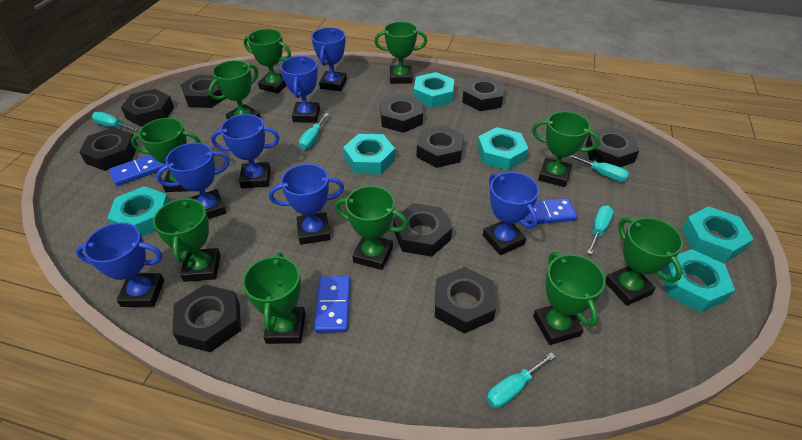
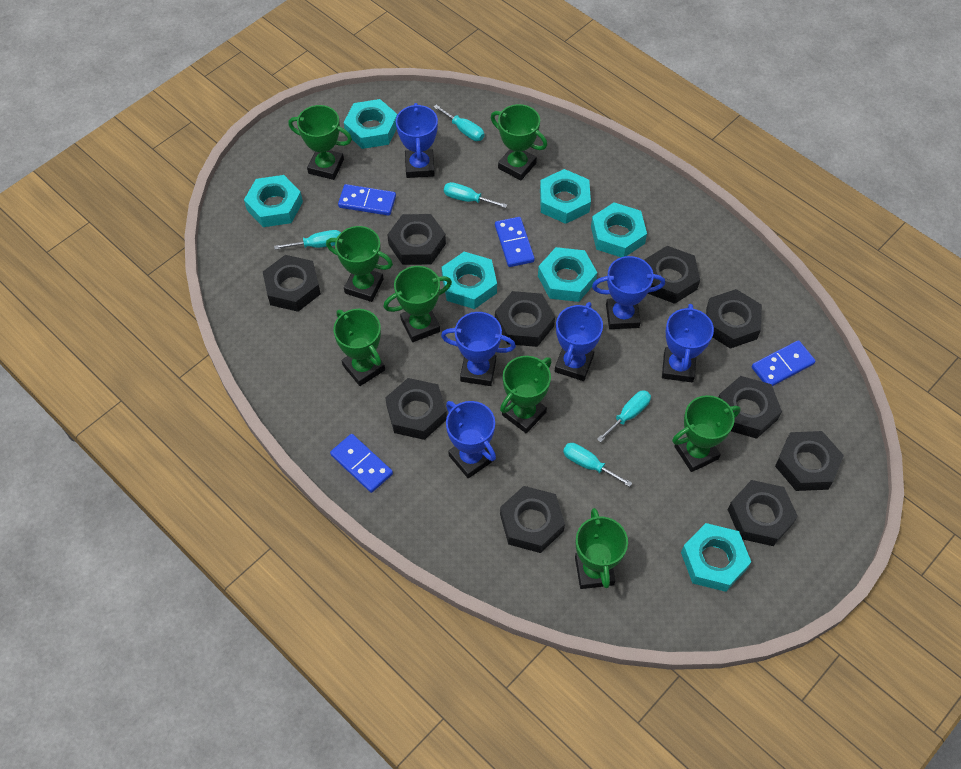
blue domino: [109,155,166,186] [314,276,350,333] [523,198,577,224] = 3 -> [330,434,393,493] [338,184,396,216] [495,217,535,267] [752,340,816,386] = 4
blue trophy: [76,222,164,307] [156,143,230,219] [211,114,280,188] [269,164,344,245] [280,56,320,123] [311,27,347,91] [483,172,539,255] = 7 -> [396,103,438,178] [441,312,516,386] [446,401,496,478] [555,302,603,381] [592,256,665,329] [662,304,714,382] = 6
green trophy: [131,118,201,192] [153,197,221,282] [208,60,261,119] [242,253,305,344] [244,29,291,93] [335,186,408,270] [374,22,427,84] [532,111,600,187] [533,252,605,345] [605,217,683,306] = 10 -> [288,105,352,180] [326,226,393,302] [333,309,385,386] [383,266,452,342] [491,104,547,181] [500,356,552,433] [575,508,628,589] [672,395,741,472] = 8
turquoise nut: [107,186,170,236] [343,134,395,174] [414,72,454,108] [477,127,528,171] [661,249,735,312] [682,206,754,263] = 6 -> [244,175,303,227] [344,99,397,149] [441,252,497,309] [538,247,597,302] [540,169,591,224] [591,203,647,257] [681,523,751,592] = 7

